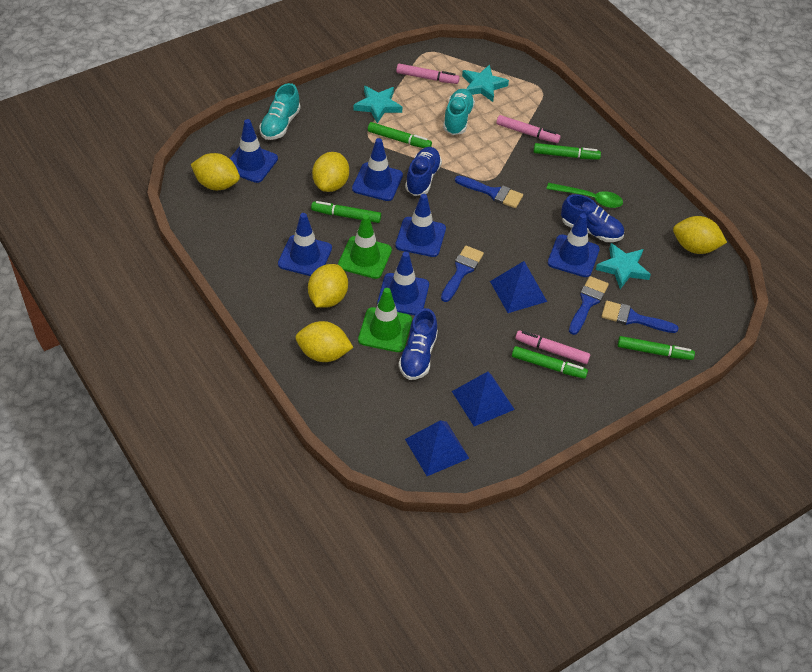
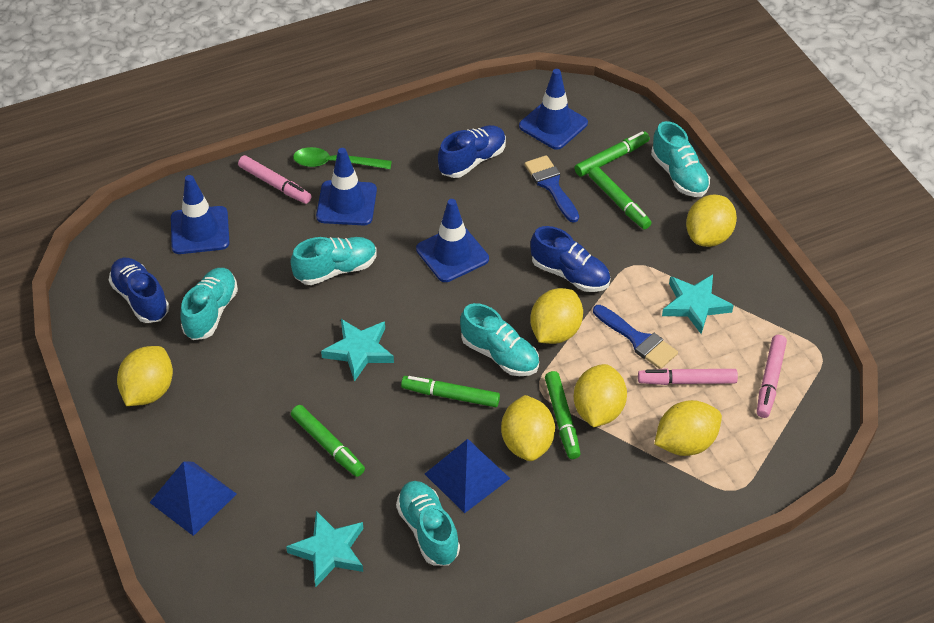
blue brush: [441,245,484,302] [455,176,523,208] [569,276,609,335] [601,301,679,333] = 4 -> [525,155,579,222] [593,305,678,369] = 2
blue pyramid: [405,420,469,476] [452,372,515,426] [490,261,547,313] = 3 -> [149,461,237,536] [425,439,510,513] = 2
blue traffic cone: [230,119,278,183] [278,213,332,276] [352,138,403,201] [377,252,429,315] [395,194,446,257] [548,213,600,277] = 6 -> [171,175,229,254] [316,148,377,225] [416,199,489,282] [519,69,588,150] = 4
green traffic cone: [338,214,392,279] [358,288,412,352] = 2 -> none = 0
turquoise shoe: [259,83,301,140] [443,89,475,135] = 2 -> [180,268,238,340] [291,237,377,285] [396,481,460,566] [460,303,539,376] [651,121,710,197] = 5
yellow lemon: [191,153,240,190] [295,321,354,362] [308,264,348,308] [312,152,349,192] [673,216,727,254] = 5 -> [117,346,173,406] [501,395,555,461] [530,288,583,344] [574,364,627,427] [654,400,722,456] [686,195,737,247] = 6

